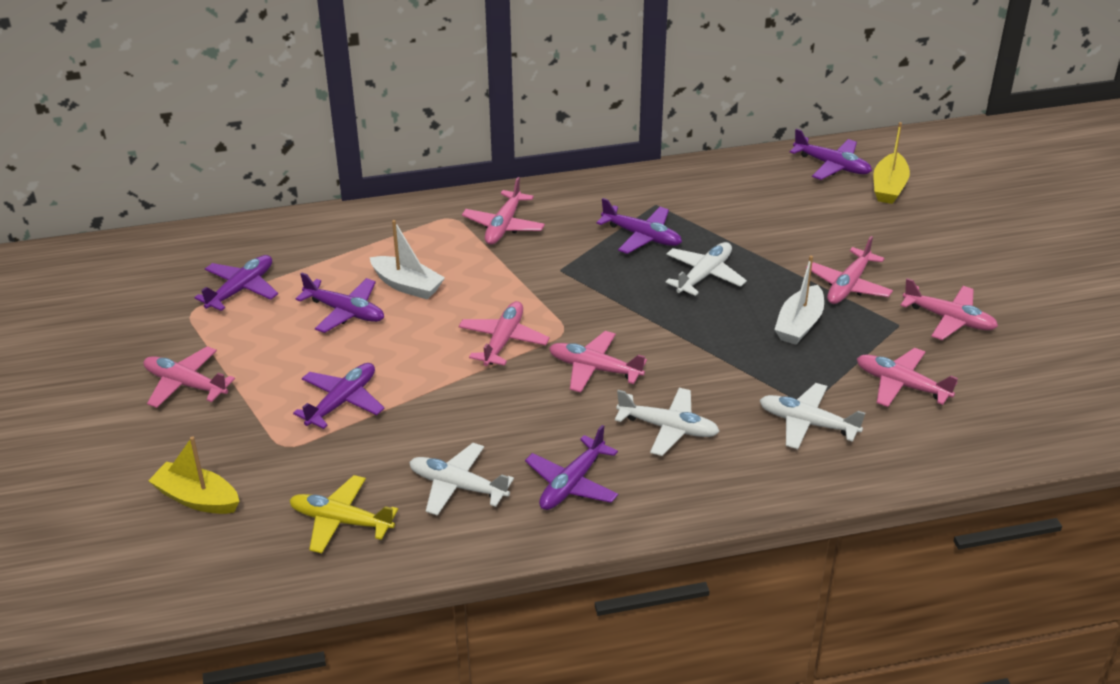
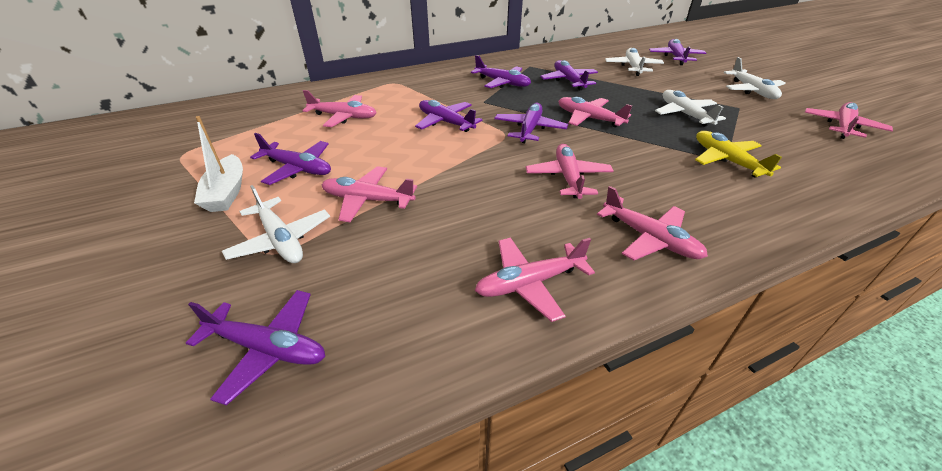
purple plane: [194,255,278,311] [293,363,384,429] [296,272,384,333] [525,425,618,510] [596,198,682,254] [790,129,872,180] = 6 -> [186,290,325,405] [250,133,331,185] [415,100,483,132] [471,55,531,88] [494,103,568,143] [540,60,598,90] [649,39,706,65] = 7
white boat: [369,220,445,299] [774,255,824,345] = 2 -> [194,116,243,212] = 1
yellow boat: [148,436,240,514] [873,122,910,204] = 2 -> none = 0

